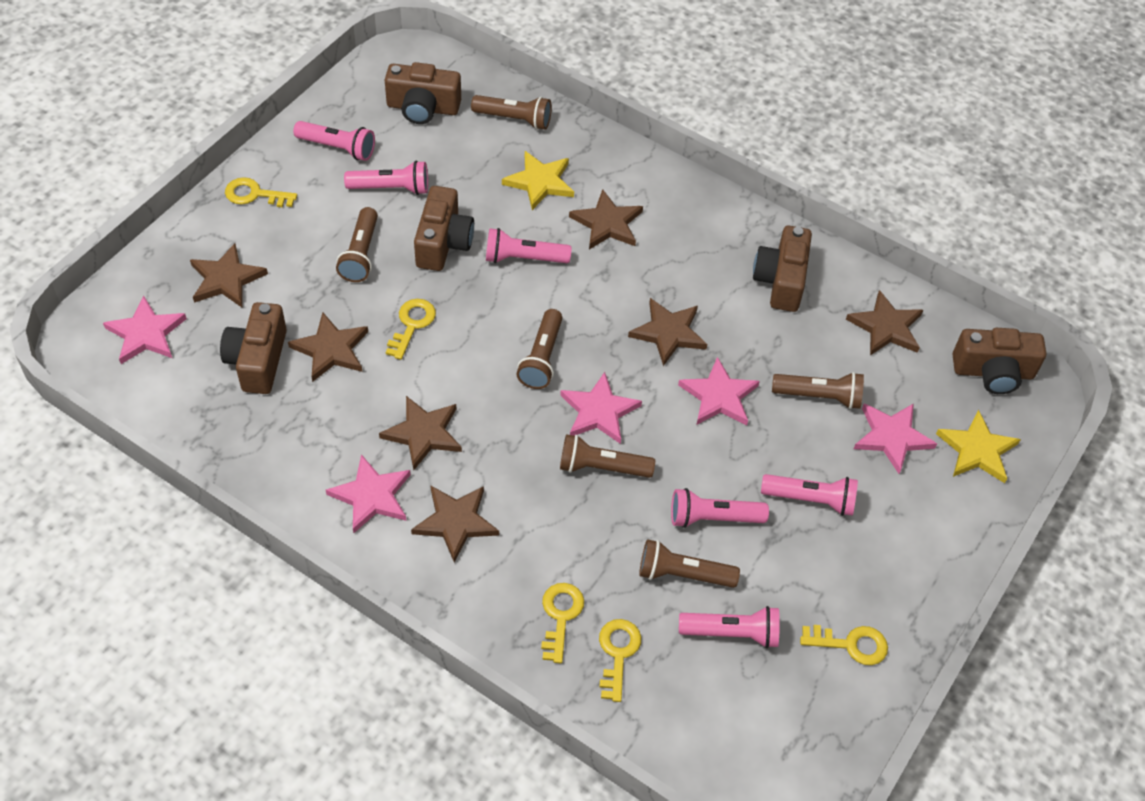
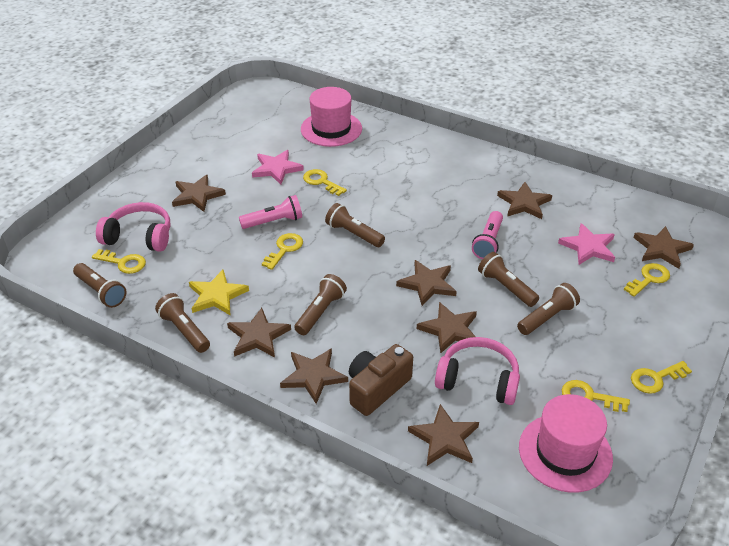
brown camera: [220,302,287,394] [385,62,461,124] [414,186,474,271] [753,226,812,312] [953,328,1046,394] = 5 -> [349,344,413,416] = 1
brown star: [190,243,268,307] [288,312,368,382] [379,396,462,470] [411,485,499,563] [569,189,643,249] [628,298,707,366] [846,290,923,355] = 7 -> [172,175,226,212] [227,308,291,357] [280,348,348,404] [396,260,457,306] [408,404,479,466] [417,302,477,353] [497,182,552,219] [633,226,694,269] = 8
pink flashlight: [293,121,375,161] [344,161,428,195] [486,228,572,263] [671,488,769,528] [679,606,780,648] [761,474,858,516] = 6 -> [239,195,302,229] [472,211,503,259] = 2
pink hat: none = 0 -> [301,87,362,147] [519,394,613,493] = 2
pink headphones: none = 0 -> [96,202,170,252] [435,337,520,405] = 2
pink star: [103,296,187,364] [326,454,411,534] [560,372,642,444] [678,357,760,426] [854,403,937,474] = 5 -> [252,150,304,185] [558,223,615,265] = 2
yellow key: [225,177,297,207] [386,299,436,360] [541,583,584,663] [599,619,641,702] [800,625,888,665] = 5 -> [92,249,146,274] [262,233,303,270] [303,169,347,196] [562,380,630,412] [624,263,670,297] [631,361,692,394] = 6
yellow star: [502,151,574,210] [936,410,1021,483] = 2 -> [189,269,249,315] = 1

